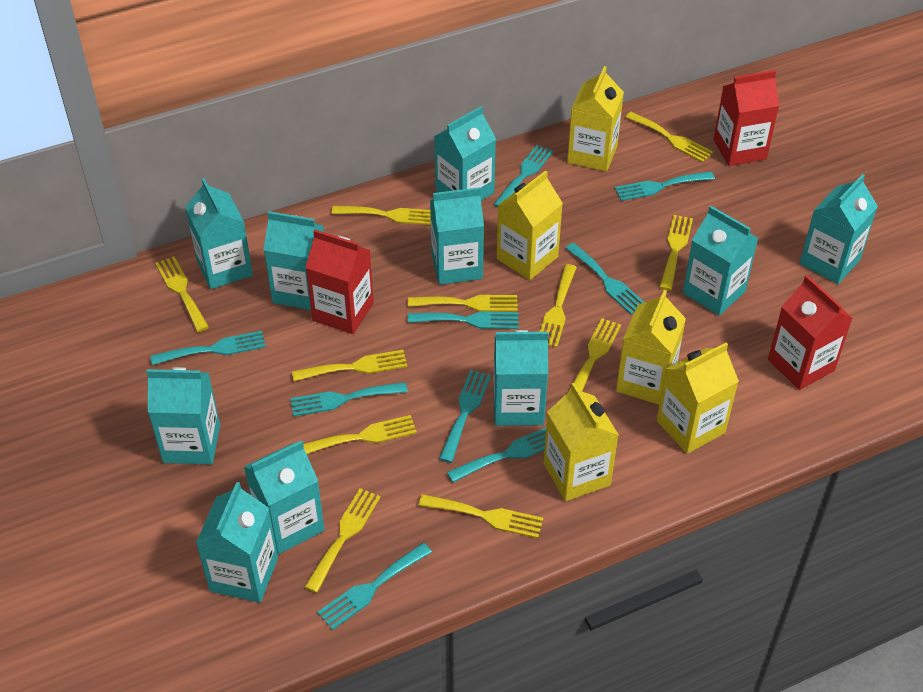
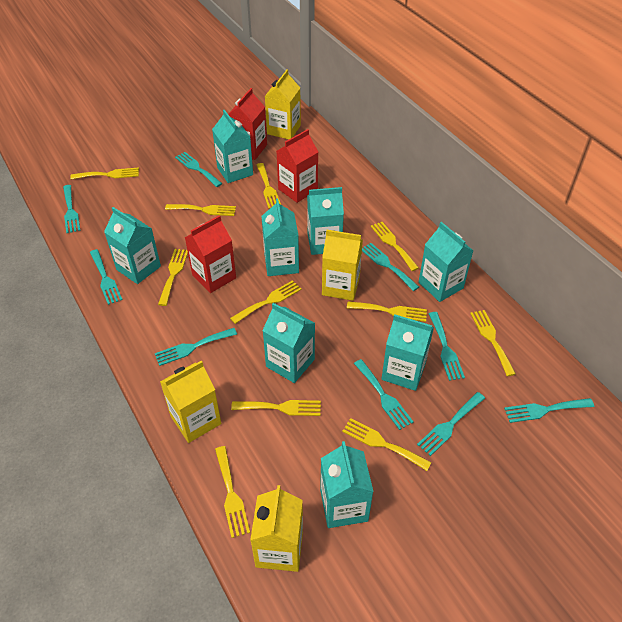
turquoise carton: [146,367,220,464] [185,178,253,289] [196,482,278,603] [244,440,325,554] [264,211,324,310] [430,187,484,285] [434,106,496,201] [493,330,548,426] [683,206,758,316] [800,174,878,284] = 10 -> [104,207,161,284] [212,110,253,183] [261,199,299,276] [262,303,315,383] [307,187,344,255] [320,441,374,528] [382,314,434,391] [419,222,473,302] = 8
yellow carton: [497,170,563,280] [544,383,619,501] [567,66,624,172] [616,290,686,405] [657,343,739,454] = 5 -> [160,361,221,443] [250,485,303,572] [265,69,301,139] [322,230,363,301] = 4

